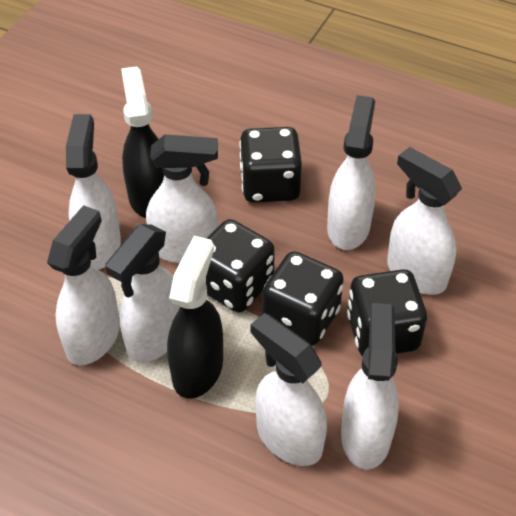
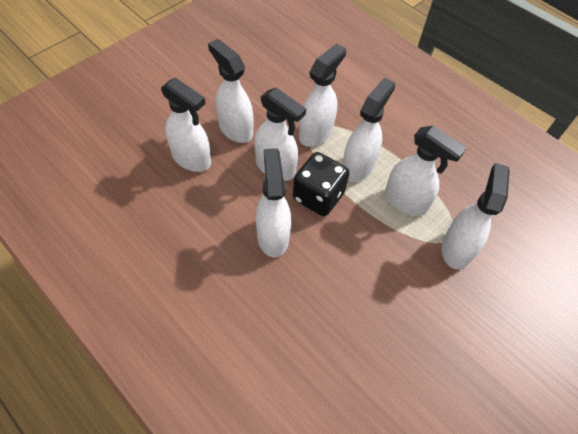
black dice: [206,219,275,313] [239,127,302,203] [262,251,344,346] [347,269,427,356] = 4 -> [293,152,350,216] = 1
black spray bottle: [121,66,164,218] [167,236,223,399] = 2 -> none = 0

